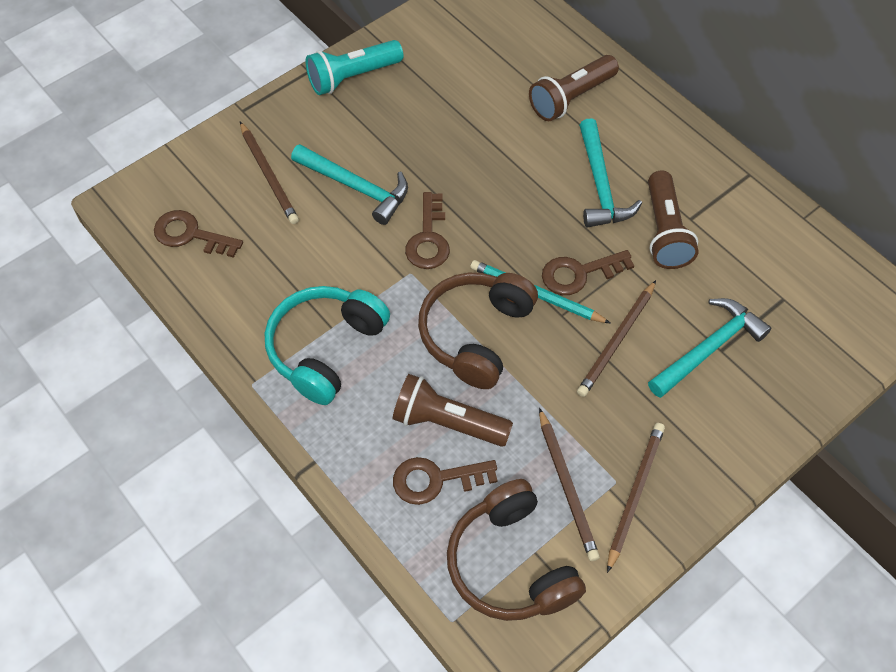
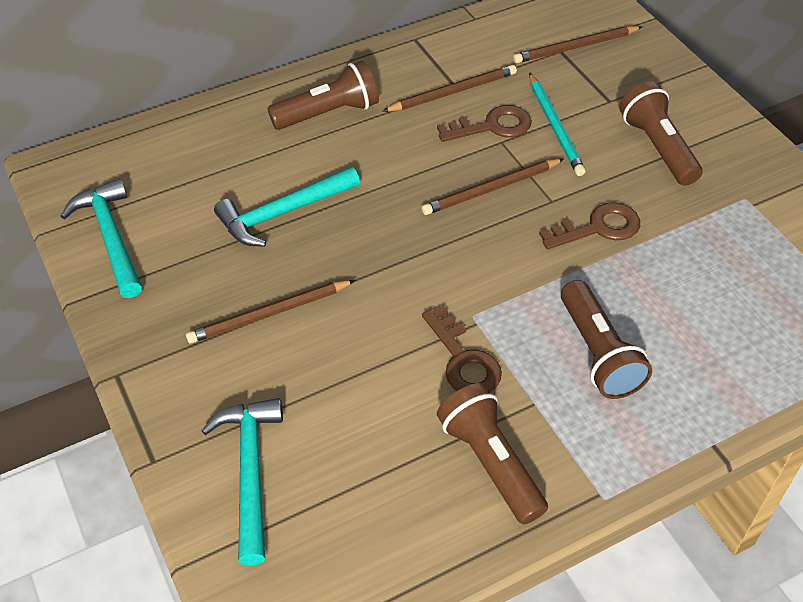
brown flashlight: [392,374,513,447] [529,55,619,121] [648,170,699,269] = 3 -> [267,60,379,130] [437,383,548,524] [561,280,652,399] [619,82,703,186] = 4
brown headphones: [418,273,538,389] [447,479,586,621] = 2 -> none = 0
brown key: [154,210,243,258] [393,457,498,505] [405,192,450,269] [542,250,634,295] = 4 -> [422,306,502,392] [437,105,532,142] [539,202,640,250] = 3
turquoise flashlight: [305,40,403,95] = 1 -> none = 0
turquoise headphones: [265,286,390,405] = 1 -> none = 0

